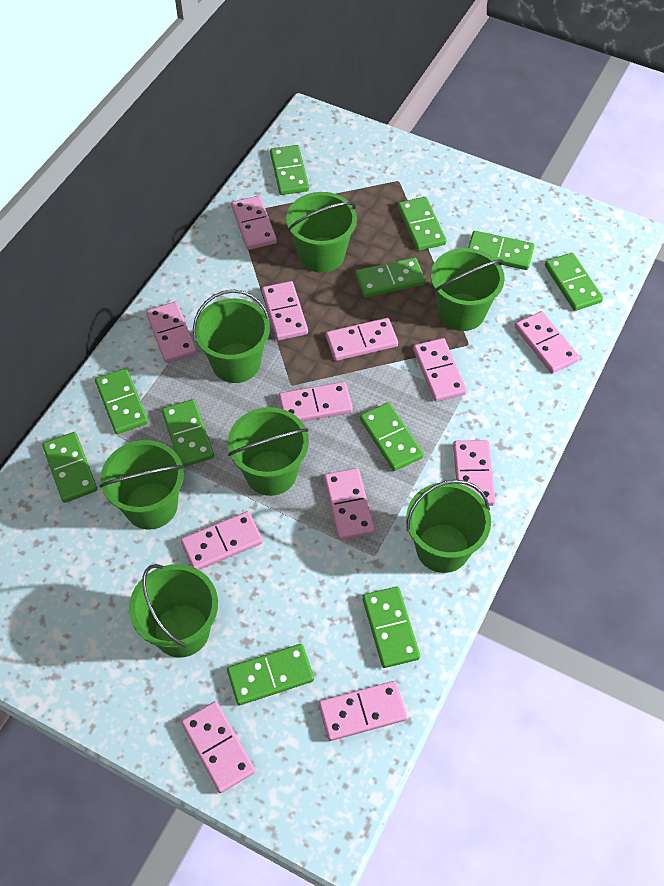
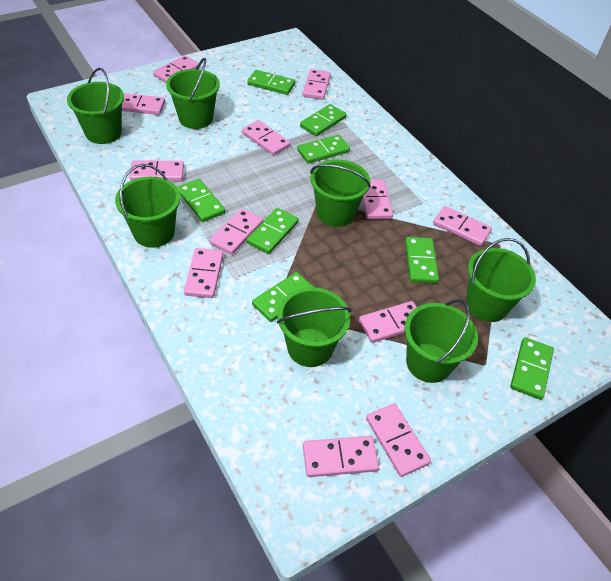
green domino: [42,432,97,503] [95,368,148,434] [162,399,214,467] [227,644,314,705] [270,145,309,195] [356,257,426,298] [360,402,424,471] [362,586,420,668] [398,197,446,251] [468,231,534,270] [545,253,603,311] = 11 -> [177,179,225,222] [247,70,295,95] [247,208,299,254] [252,272,314,322] [297,135,350,164] [300,104,347,136] [405,237,439,283] [510,337,554,400] = 8

